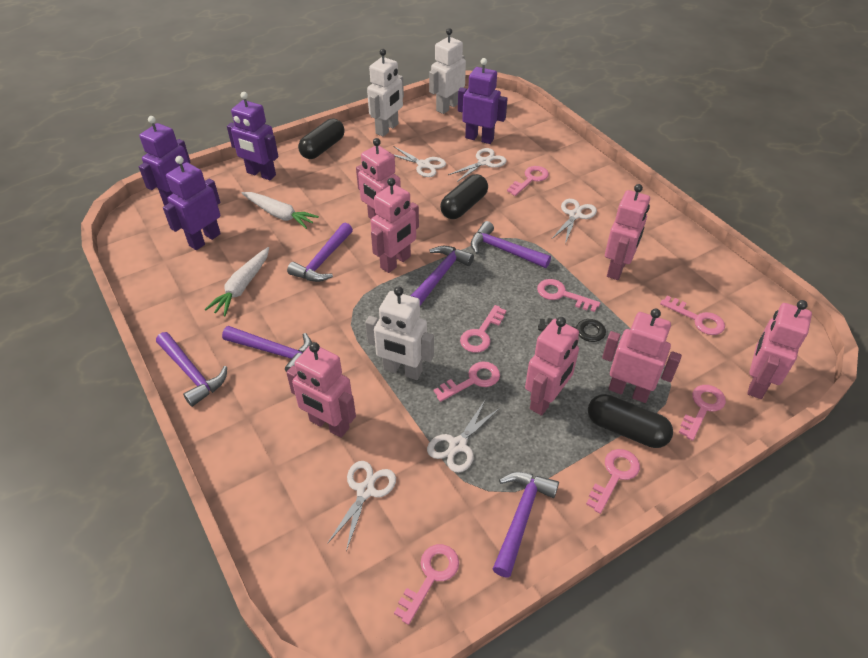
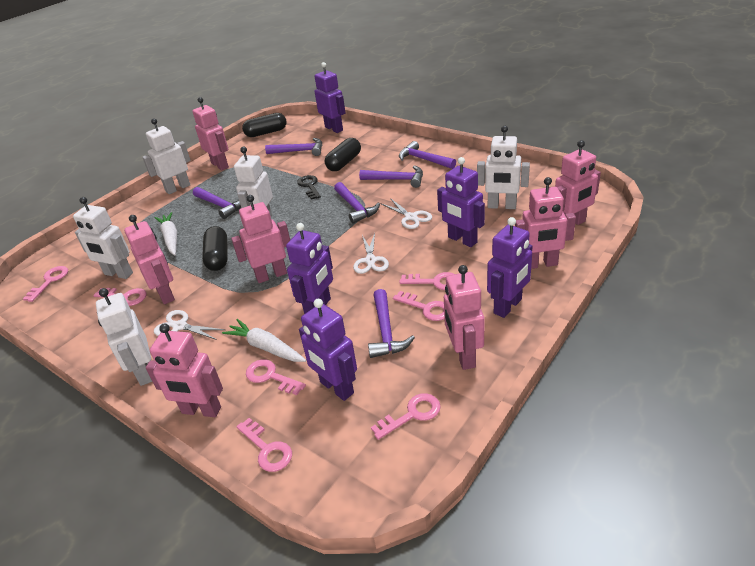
pink key: [394,544,459,625] [434,361,500,402] [460,305,506,353] [507,166,549,196] [537,279,600,312] [586,449,640,514] [660,295,725,335] [679,385,726,441] = 8 -> [23,266,68,302] [93,288,146,306] [236,418,292,472] [246,359,306,395] [371,393,441,440] [393,291,445,321] [399,272,454,290] = 7
purple robot: [139,116,190,205] [163,156,221,250] [227,92,278,180] [458,58,508,144] = 4 -> [286,223,333,314] [299,299,357,401] [315,62,345,133] [437,157,485,247] [487,217,532,318] = 5
white robot: [365,286,434,380] [367,49,404,137] [429,28,466,114] = 3 -> [73,197,133,279] [96,288,152,386] [142,118,191,194] [234,147,273,216] [477,126,530,209] = 5
white scissors: [327,461,396,551] [393,146,446,177] [427,400,500,473] [448,148,507,182] [552,199,597,244] = 5 -> [154,310,225,340] [353,233,389,274] [380,198,432,229] = 3

